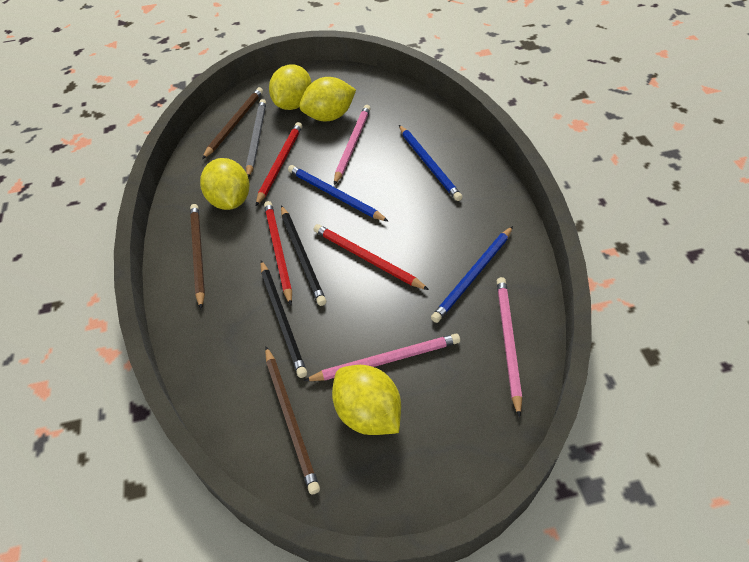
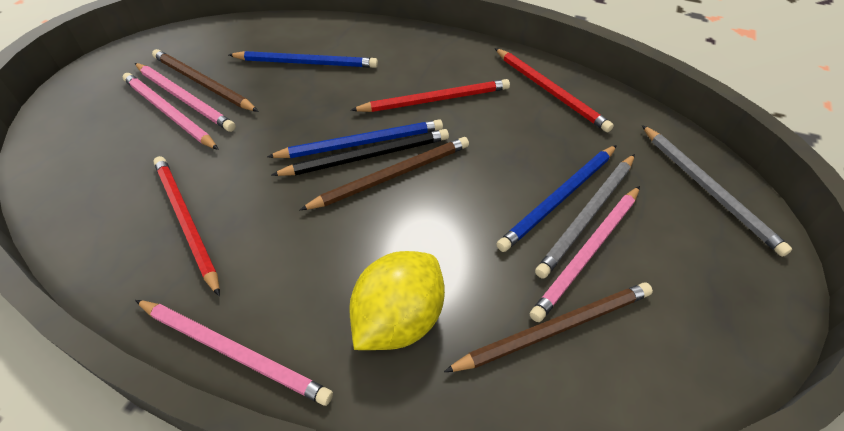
black pencil: [261,260,307,378] [281,205,326,306] = 2 -> [272,129,449,176] = 1
grey pencil: [246,99,266,178] = 1 -> [535,154,635,278] [642,125,792,257] = 2
pink pencil: [304,334,460,381] [334,105,371,185] [497,277,522,418] = 3 -> [123,73,219,150] [135,63,236,132] [135,300,333,406] [530,186,640,322] = 4
yellow lemon: [200,158,249,210] [269,64,312,110] [299,77,356,122] [332,365,401,435] = 4 -> [349,251,445,350] = 1

